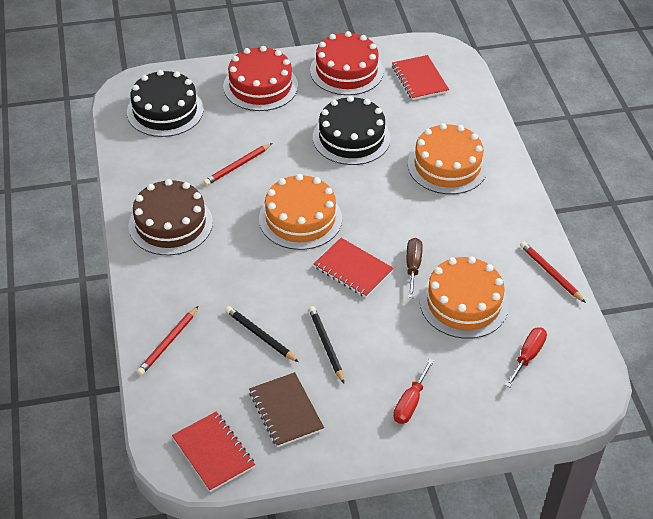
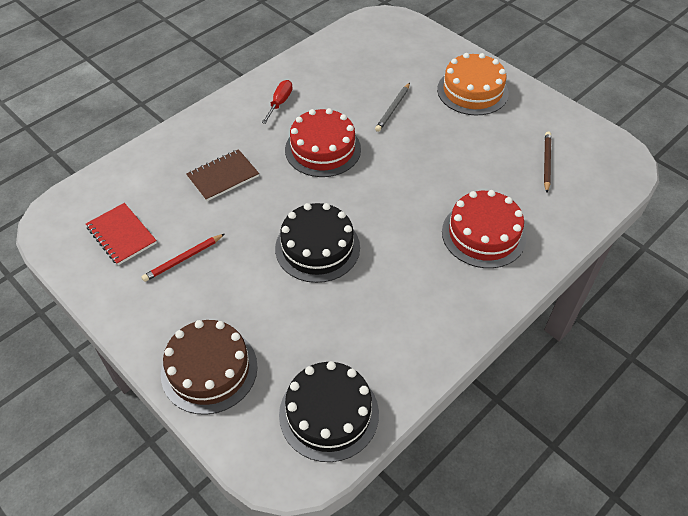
black pencil: [226,306,298,362] [309,306,344,383] = 2 -> none = 0
brown pencil: none = 0 -> [544,131,551,193] = 1
brown screwdriver: [406,238,423,298] = 1 -> none = 0
grey pencil: none = 0 -> [375,83,410,132] = 1
orange cake: [259,174,342,250] [408,123,488,194] [420,256,509,339] = 3 -> [437,53,509,115] = 1
red notebook: [172,411,255,492] [314,238,394,298] [392,55,449,100] = 3 -> [86,203,157,265] = 1
red pencil: [137,306,198,376] [203,143,272,186] [520,241,586,303] = 3 -> [141,234,225,282] = 1
red screwdriver: [393,359,434,424] [505,327,547,388] = 2 -> [262,80,293,124] = 1

